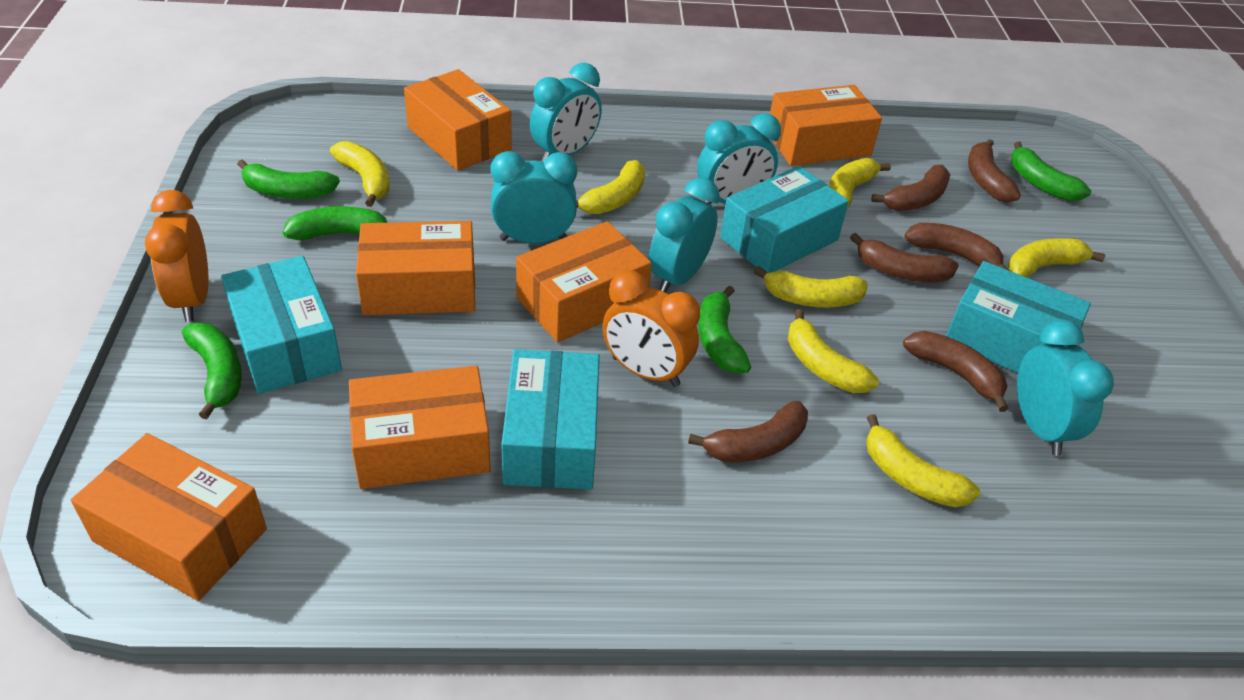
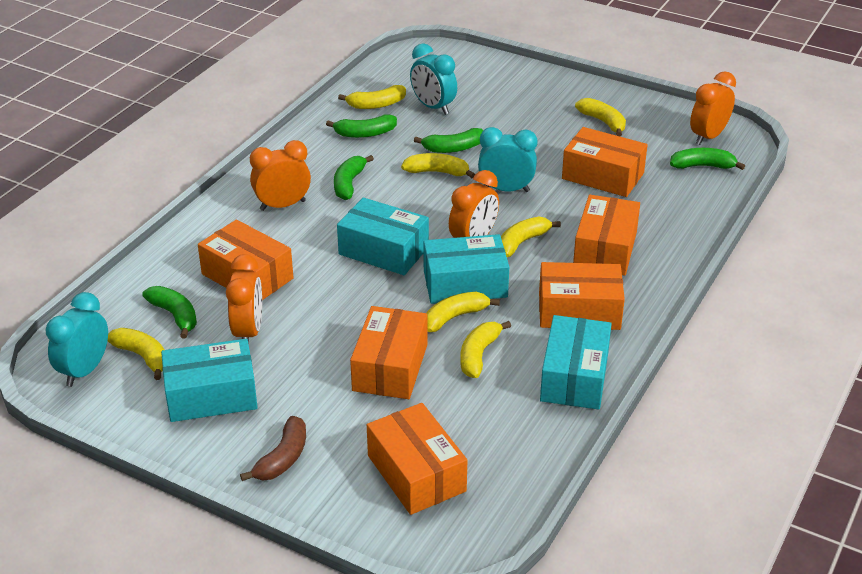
brown banana: [688,401,808,462] [850,233,959,282] [871,165,950,211] [903,331,1009,412] [904,223,1010,271] [968,139,1021,203] = 6 -> [240,416,306,481] = 1
orange clock: [145,190,209,322] [602,270,700,387] = 2 -> [226,254,262,343] [250,140,311,211] [449,170,499,238] [690,71,736,145] = 4
turquoise clock: [491,151,577,243] [530,63,602,162] [649,177,720,293] [697,113,781,204] [1017,319,1114,456] = 5 -> [46,292,108,387] [410,43,457,115] [478,127,537,192] = 3

